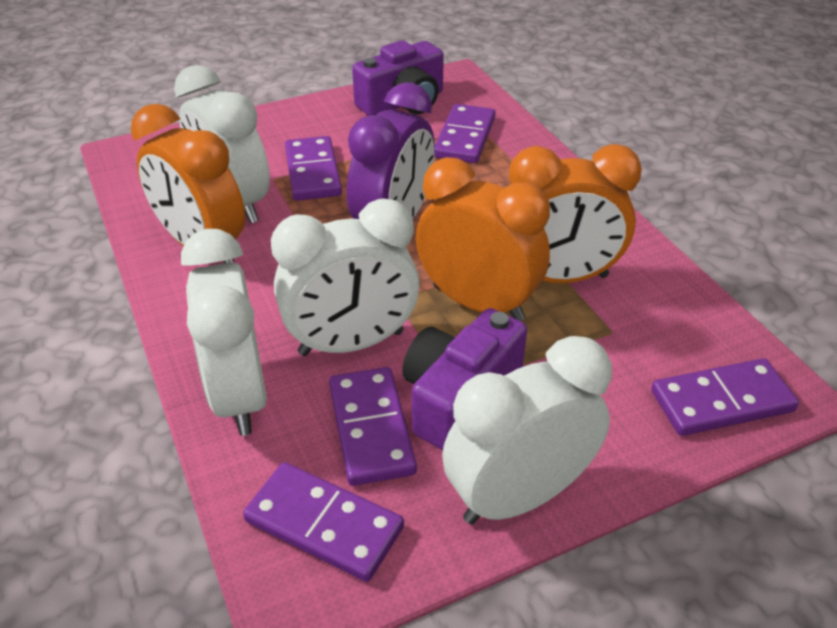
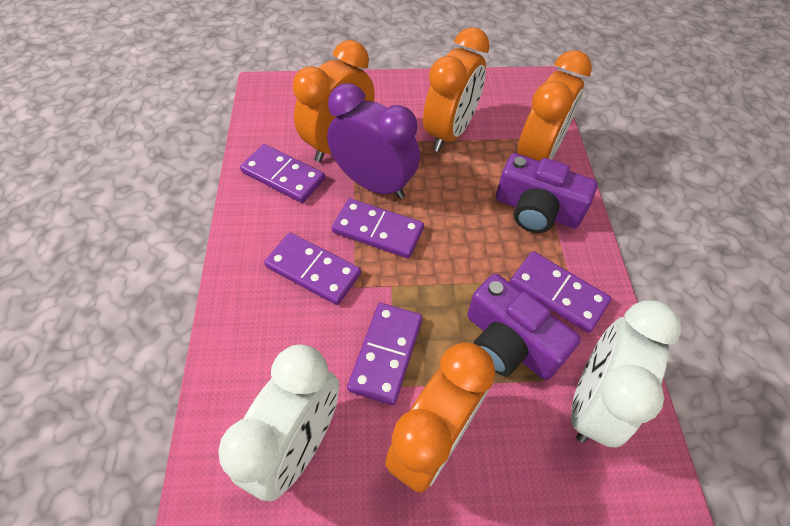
orange clock: [131,104,245,263] [416,157,550,321] [509,144,642,283] = 3 -> [293,40,375,162] [385,342,495,493] [423,27,490,152] [517,50,592,161] = 4
white clock: [174,65,270,224] [181,229,267,436] [271,199,420,356] [442,336,612,524] = 4 -> [218,344,339,501] [571,300,682,448] = 2

